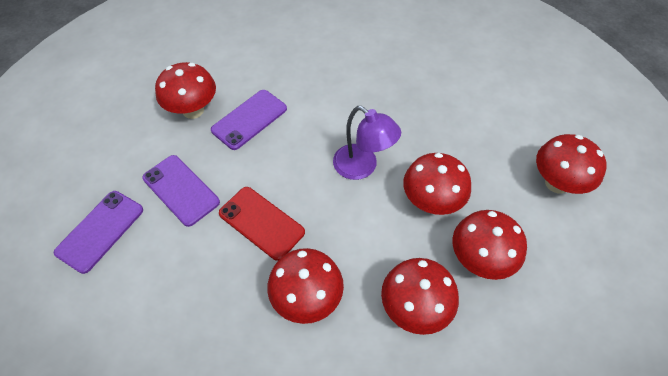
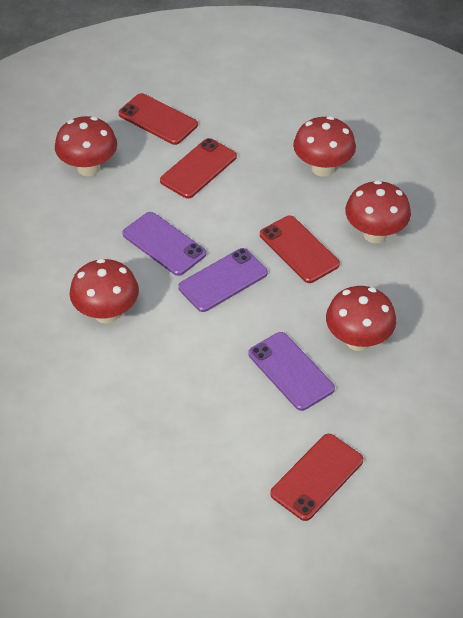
purple lamp: [333,106,401,180] = 1 -> none = 0
red mushroom: [155,62,216,119] [267,248,344,324] [381,258,459,335] [403,153,471,215] [453,210,527,280] [536,134,607,194] = 6 -> [55,116,117,176] [70,259,139,324] [293,116,356,177] [326,286,396,351] [345,180,411,243] = 5
red phone: [219,187,305,261] = 1 -> [118,93,198,145] [160,138,237,199] [260,216,340,283] [270,434,363,521] = 4

